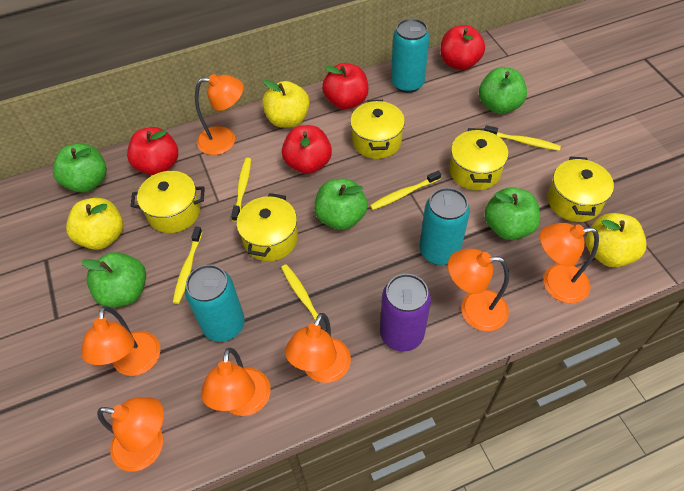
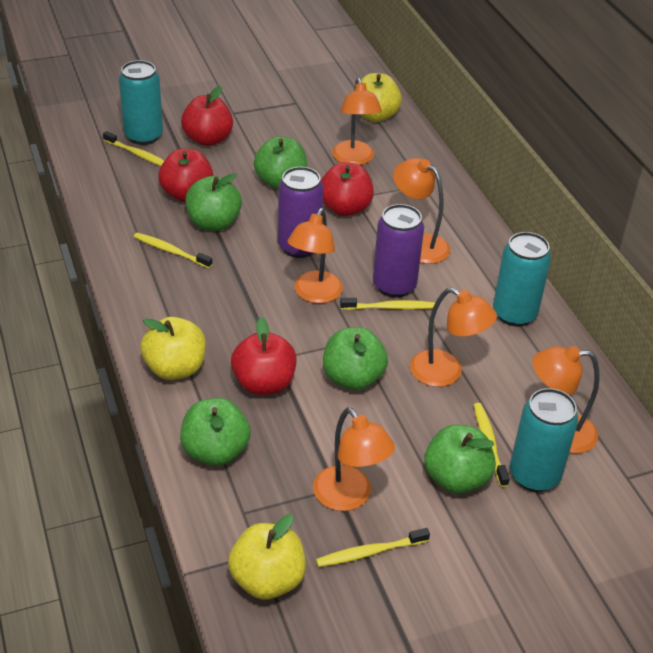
orange lamp: [81,306,160,376] [97,397,164,472] [195,74,244,155] [201,348,271,416] [285,313,351,383] [448,249,509,331] [540,223,599,303] = 7 -> [288,208,343,303] [313,407,395,511] [332,78,382,165] [393,158,450,264] [410,288,497,387] [533,346,600,454] = 6
purple can: [380,274,431,352] = 1 -> [278,167,324,258] [373,204,424,298] = 2
yellow pot: [130,171,205,233] [236,193,298,261] [350,100,405,159] [450,128,508,190] [548,157,614,222] = 5 -> none = 0

